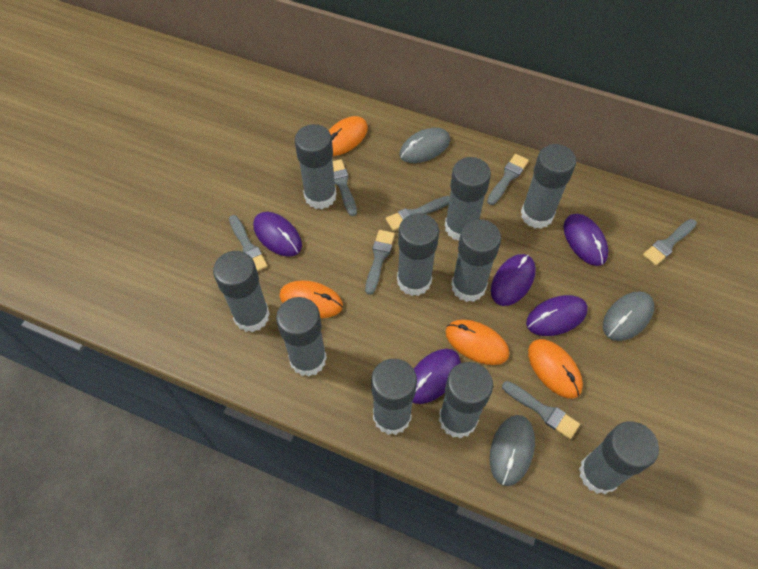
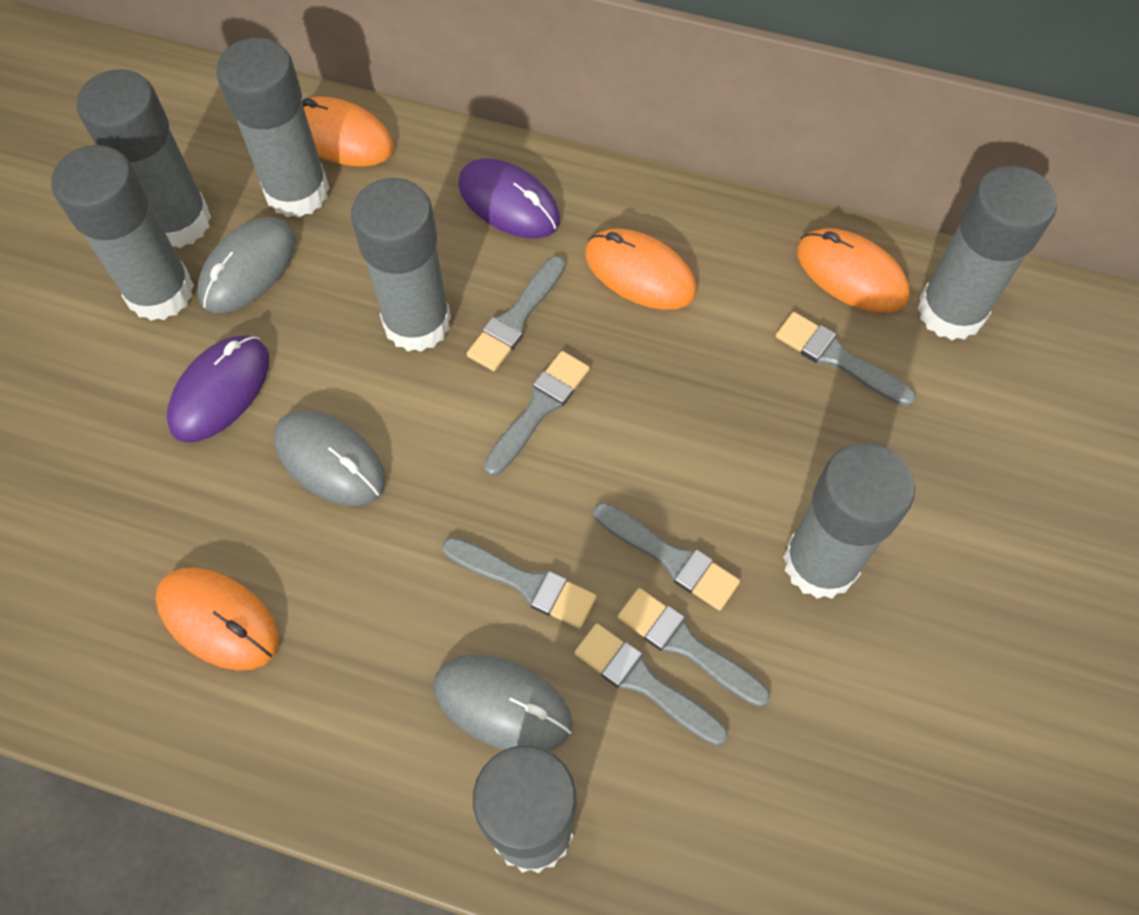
grey glue stick: [213,251,270,332] [276,297,327,377] [295,124,337,209] [371,359,417,435] [397,213,439,296] [439,362,493,438] [445,157,491,241] [451,219,501,302] [521,144,576,229] [579,421,659,494] = 10 -> [51,145,194,321] [77,69,211,248] [216,38,329,218] [351,178,451,352] [473,745,577,873] [783,443,915,599] [917,166,1057,340] = 7
purple mouse: [253,212,302,257] [413,349,461,404] [491,254,536,306] [526,295,588,336] [563,214,608,266] = 5 -> [167,335,269,443] [458,158,560,238] = 2

